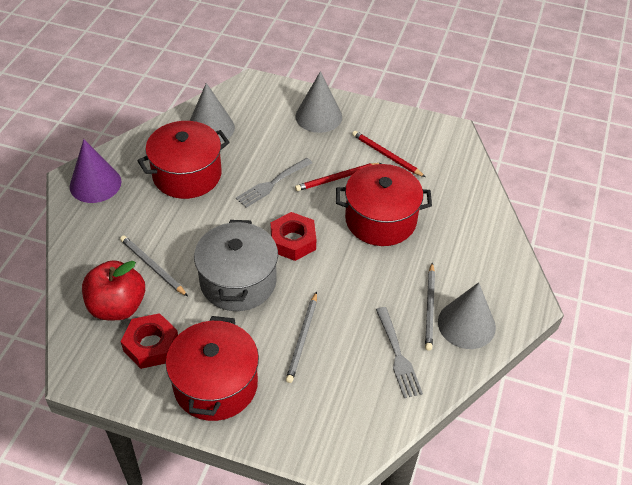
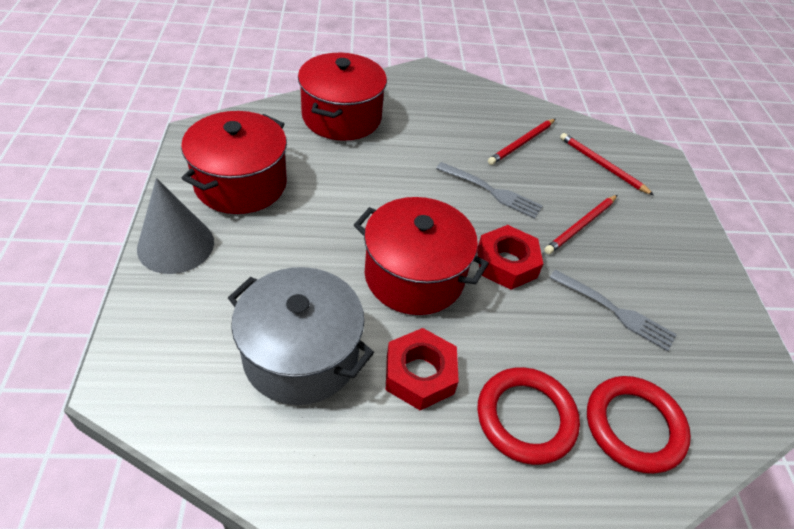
grey cone: [190,83,235,143] [295,71,342,133] [438,282,496,349] = 3 -> [137,178,214,274] = 1
grey pencil: [120,235,188,296] [286,291,317,383] [425,263,435,351] = 3 -> none = 0
purple cone: [70,139,121,203] = 1 -> none = 0
red apple: [82,260,145,320] = 1 -> none = 0
red pencil: [295,163,382,191] [352,131,425,177] = 2 -> [488,119,555,165] [544,195,617,254] [560,133,654,195] = 3
red ring: none = 0 -> [477,367,580,465] [587,376,691,474] = 2

